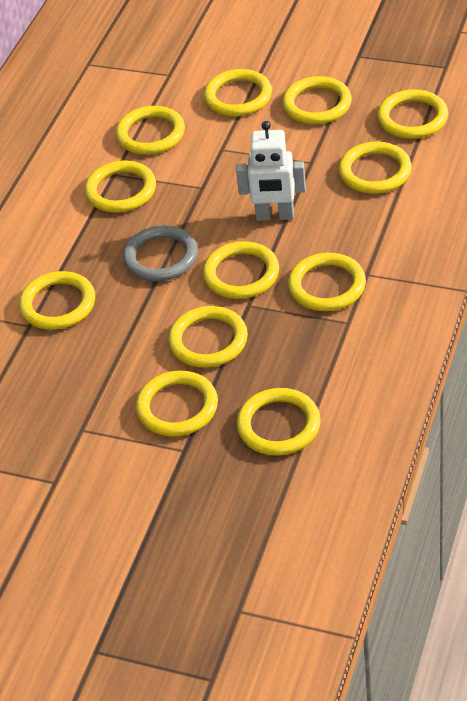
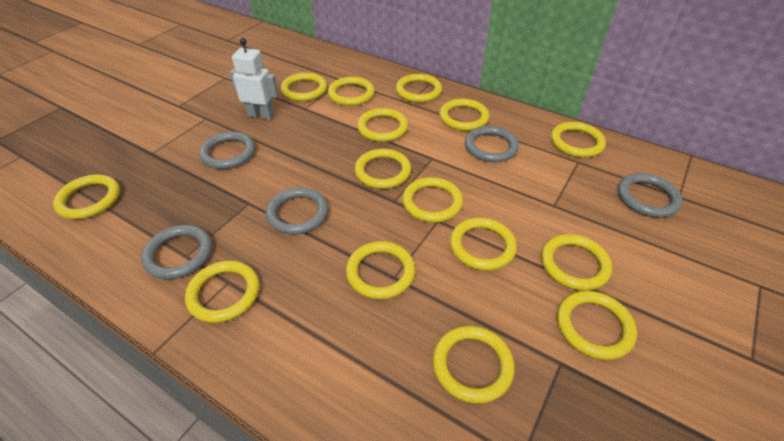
grey ring: [123,225,198,281] = 1 -> [141,225,212,280] [199,132,255,169] [266,188,328,235] [465,126,519,162] [618,173,683,218] = 5
yellow ring: [19,271,95,330] [85,160,156,213] [116,106,185,155] [136,371,218,436] [168,306,248,368] [203,241,279,299] [204,69,272,116] [237,388,321,456] [282,76,352,124] [288,253,366,311] [339,142,412,194] [377,89,448,139] = 12 -> [53,174,120,219] [185,261,259,323] [280,73,327,101] [328,77,375,106] [346,241,416,299] [355,149,411,189] [357,108,408,142] [396,74,442,103] [402,177,463,223] [433,326,515,403] [439,99,489,131] [450,218,517,271] [541,234,612,291] [551,122,606,158] [557,291,637,360] = 15

